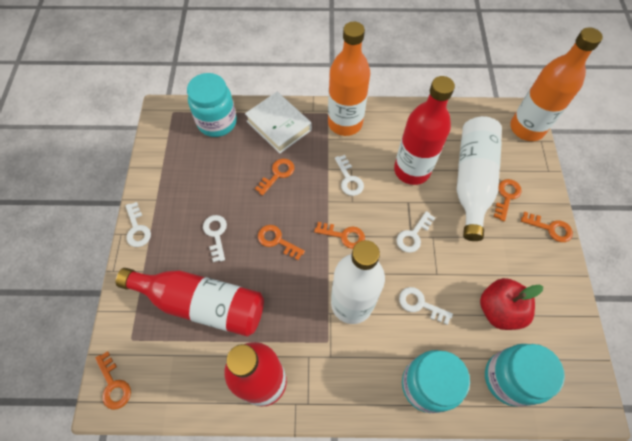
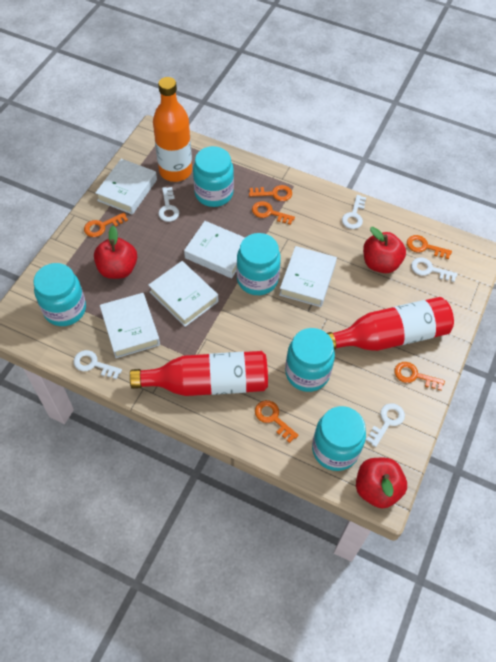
orange bottle: [328,22,370,136] [510,27,603,141] = 2 -> [153,77,192,182] = 1
red apple: [480,278,543,330] = 1 -> [94,226,137,279] [356,458,407,508] [363,227,406,273] = 3
red bottle: [116,268,264,337] [225,342,287,406] [394,76,455,185] = 3 -> [130,351,268,396] [327,297,454,351] = 2
turquoise jar: [187,73,237,137] [402,350,470,413] [485,344,565,407] = 3 -> [33,263,86,326] [193,146,234,207] [237,233,281,295] [285,328,335,392] [312,406,366,471] = 5
white book: [245,92,312,154] = 1 -> [95,159,157,215] [100,293,160,358] [148,261,218,327] [184,221,245,278] [279,246,337,307] = 5
white bottle: [331,240,385,324] [456,116,502,241] = 2 -> none = 0

